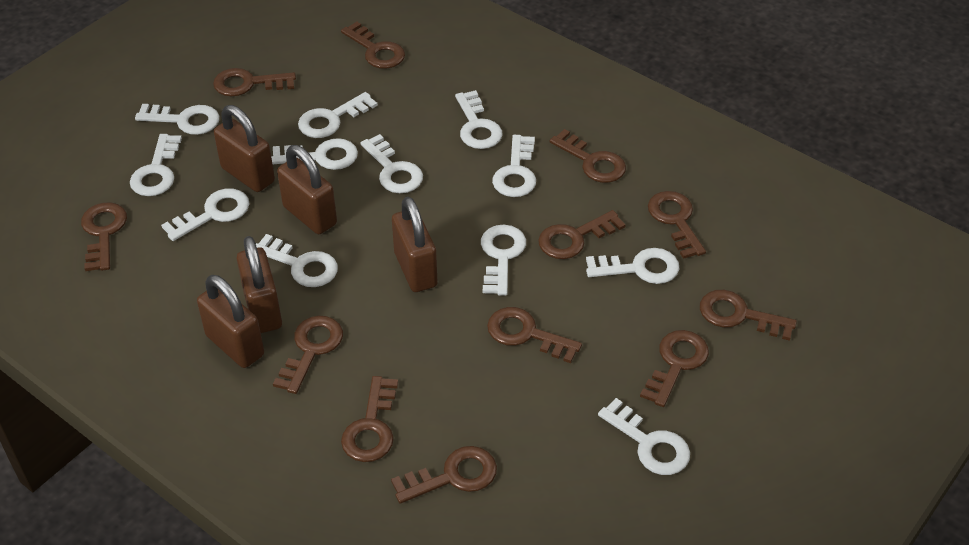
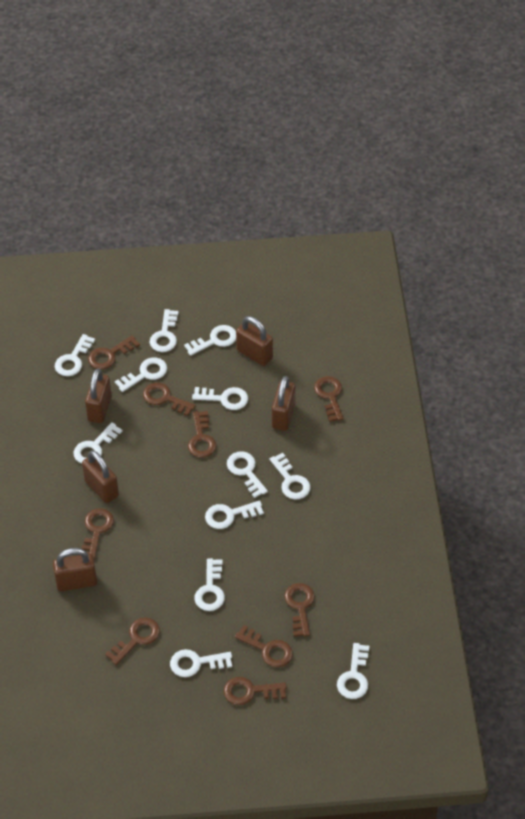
brown key: [81,202,127,271] [213,68,296,96] [273,316,343,394] [341,22,405,69] [341,376,398,462] [391,446,497,504] [487,307,582,363] [538,210,626,259] [550,129,626,183] [640,330,709,407] [648,191,706,259] [700,290,797,341] = 12 -> [82,508,114,559] [88,335,140,370] [105,617,160,665] [143,382,196,416] [188,411,216,458] [223,677,287,705] [235,625,293,667] [284,583,315,637] [314,376,344,422] = 9

